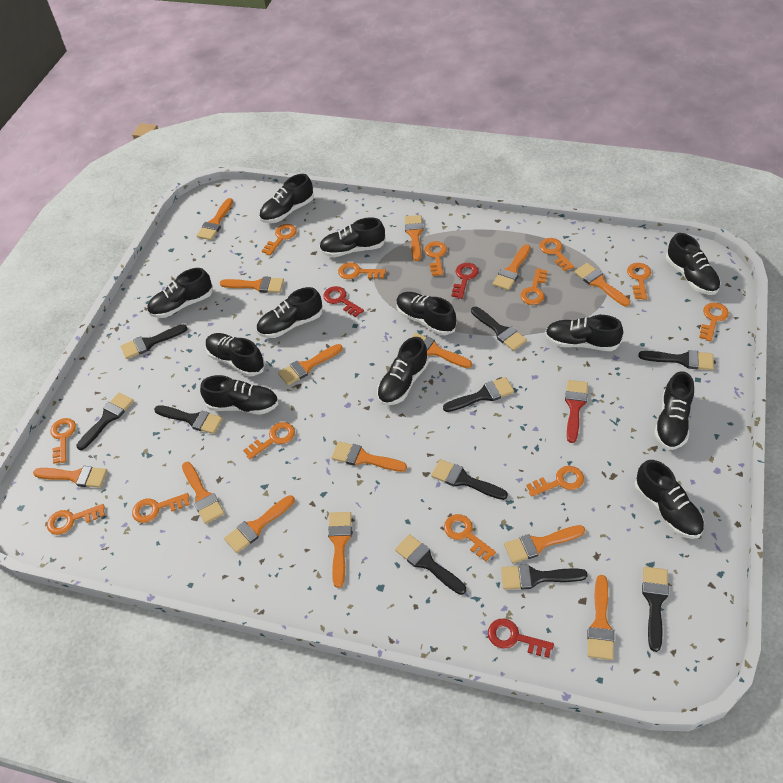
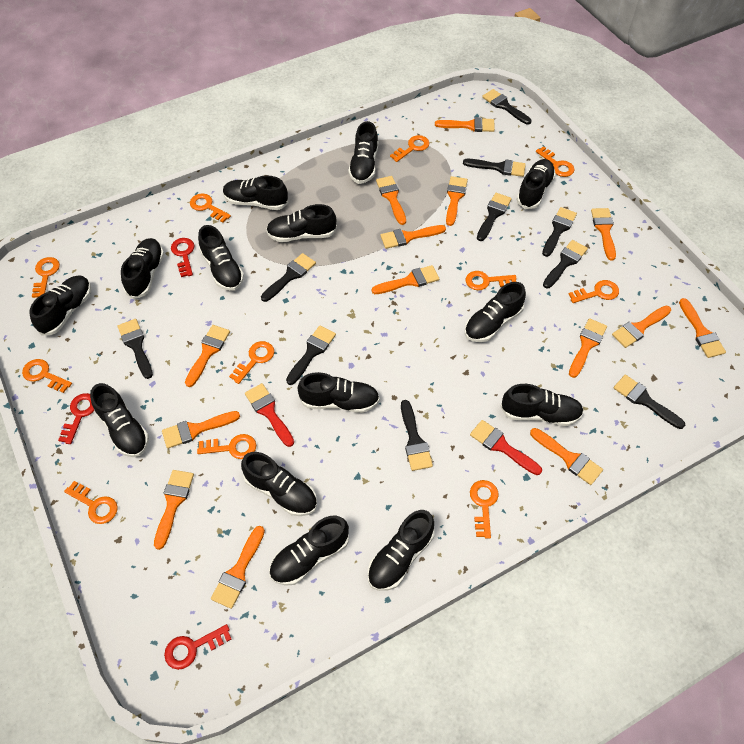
black shoe: [147,268,213,318] [200,375,279,415] [205,333,265,376] [256,287,322,338] [259,174,314,223] [319,217,386,257] [377,337,429,405] [396,292,456,335] [545,315,623,351] [634,460,704,539] [654,372,694,450] [666,233,721,295] = 12 -> [29,275,91,336] [90,383,149,457] [121,238,164,299] [198,225,244,291] [223,175,289,210] [241,452,317,516] [266,204,337,242] [269,515,349,586] [298,372,380,413] [348,121,378,184] [368,510,435,591] [465,282,526,342] [500,384,584,426] [517,159,556,209] = 14
orange key: [47,504,105,535] [51,418,76,464] [132,493,190,523] [243,422,295,459] [262,224,297,255] [338,262,386,279] [424,241,447,276] [444,514,496,561] [520,268,547,305] [526,466,584,497] [539,238,574,271] [627,263,651,300] [699,302,729,341] = 13 -> [22,359,72,393] [32,257,60,298] [64,481,118,524] [190,193,231,222] [197,434,256,459] [229,341,274,384] [390,135,429,162] [466,271,517,290] [470,480,499,539] [536,146,575,177] [568,280,619,303] = 11
red brush: [565,380,588,443] = 1 -> [245,383,294,447] [470,420,542,475] = 2

